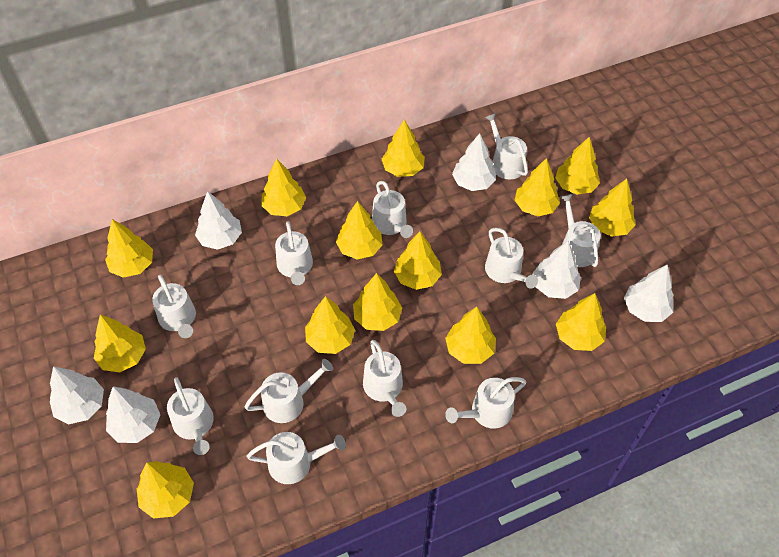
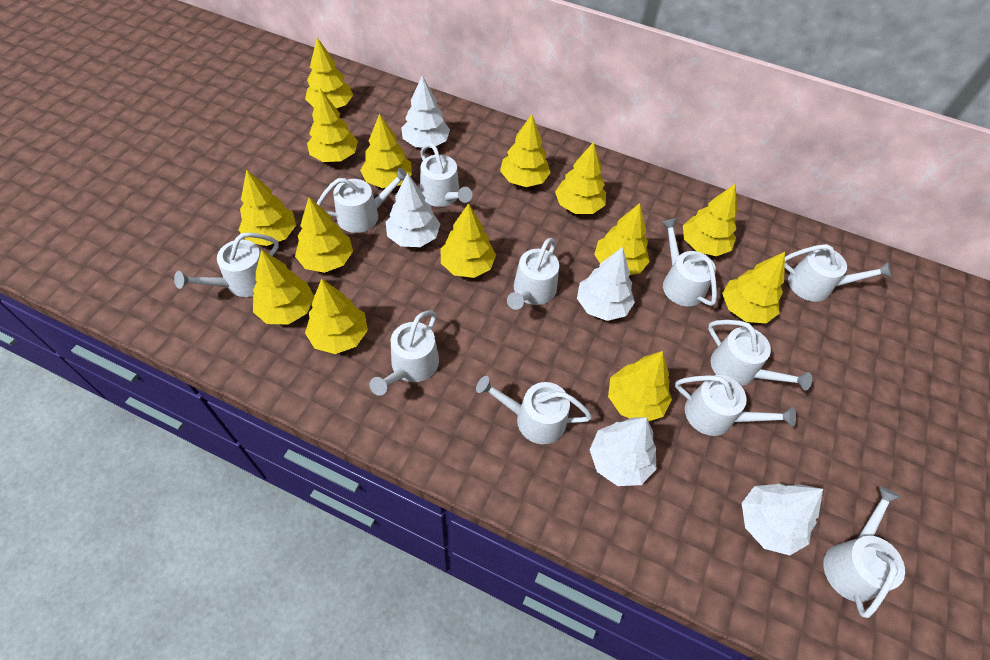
white tree: [50,366,104,424] [106,387,160,443] [195,191,242,250] [452,133,496,191] [532,241,581,299] [624,265,673,322] = 6 -> [386,173,440,247] [401,75,450,148] [577,247,635,321] [590,417,656,486] [742,483,823,555] = 5

